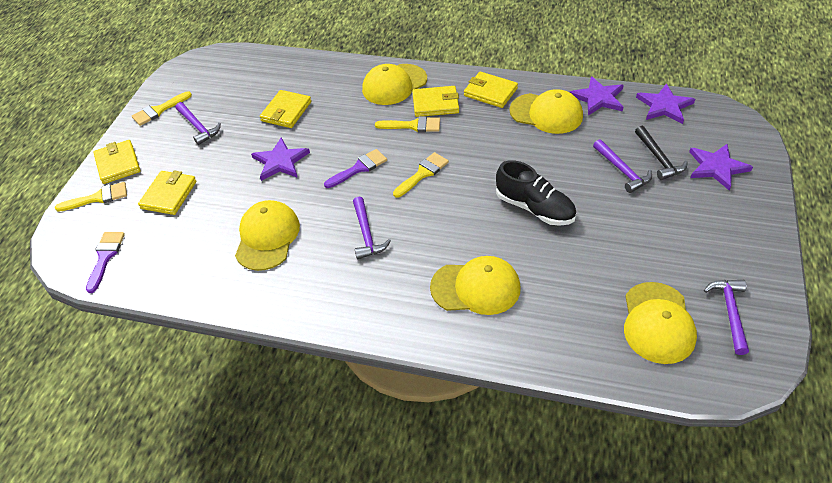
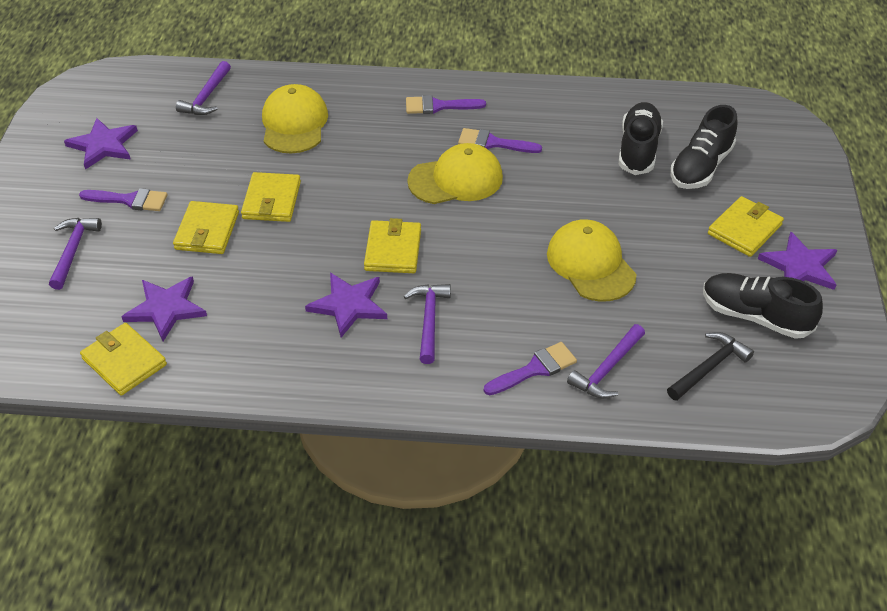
black shoe: [496,160,576,226] = 1 -> [619,102,663,175] [670,105,738,189] [703,273,823,339] = 3
purple brush: [86,232,125,293] [324,149,387,188] = 2 -> [79,188,168,211] [406,95,486,114] [458,128,542,153] [484,342,577,395] = 4
yellow brush: [55,182,127,212] [132,91,192,126] [375,116,440,132] [393,152,449,198] = 4 -> none = 0
yellow cap: [235,200,300,271] [362,64,427,105] [430,256,521,315] [509,89,583,134] [624,282,697,364] = 5 -> [262,84,328,154] [407,143,503,204] [547,219,637,302] = 3

